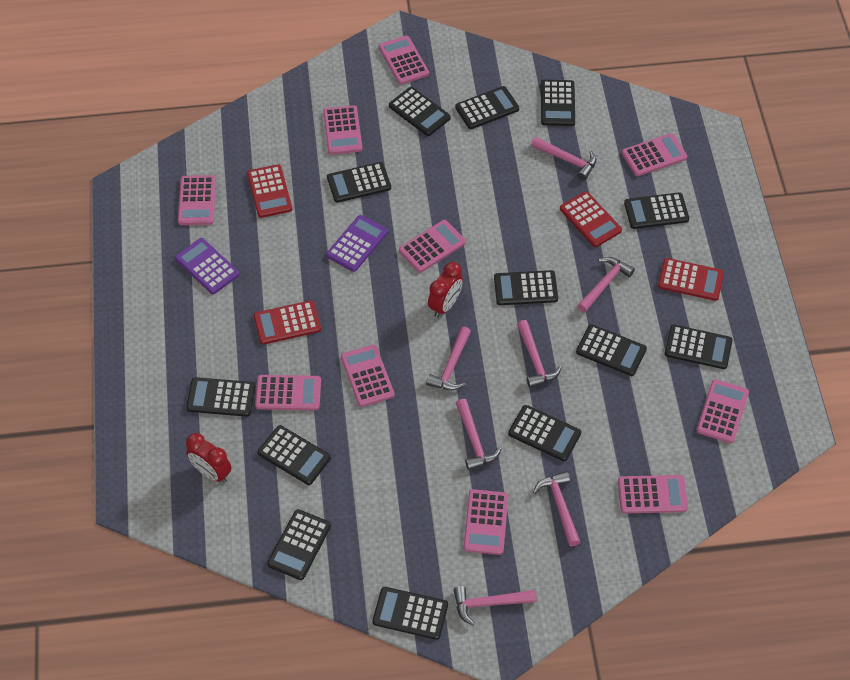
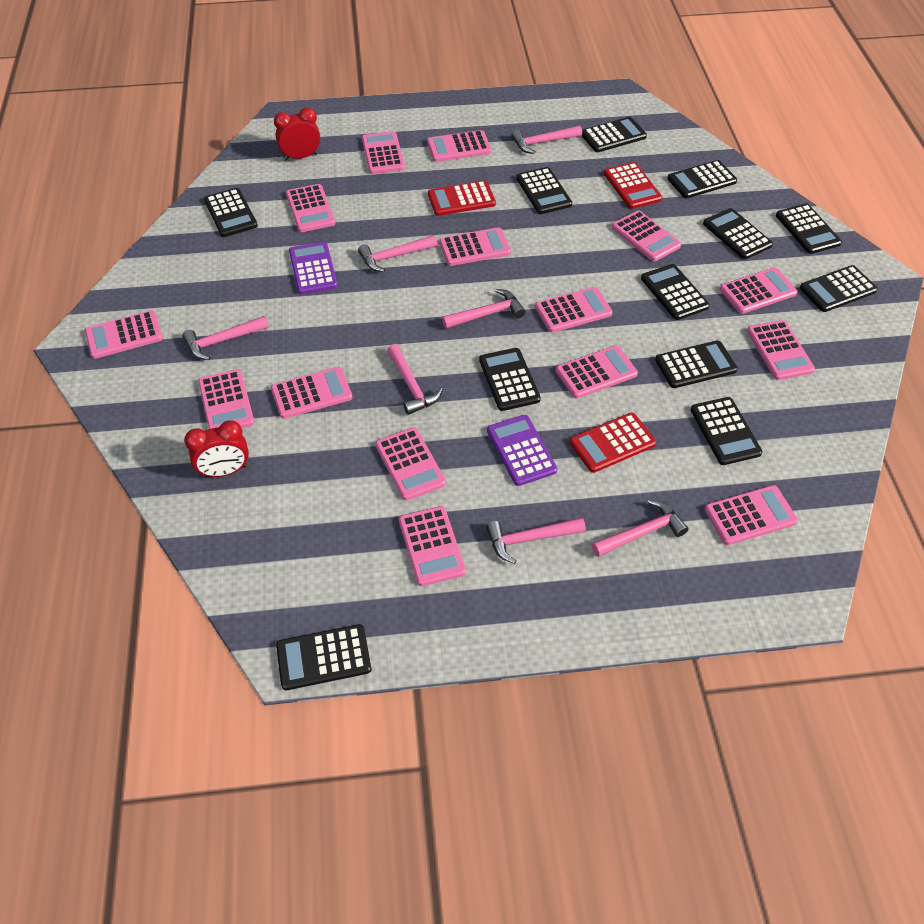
black calculator: [186,377,255,417] [258,425,331,485] [267,509,331,580] [327,162,391,203] [372,587,448,640] [389,87,451,136] [455,86,519,129] [494,270,558,305] [508,405,581,461] [541,80,575,126] [576,324,647,376] [624,192,689,229] [665,324,733,369] = 13 -> [204,188,258,237] [276,624,372,690] [479,348,541,411] [516,167,572,214] [582,117,647,152] [641,264,710,320] [655,340,738,388] [667,160,737,198] [691,397,763,465] [703,208,773,259] [776,203,842,254] [800,265,878,312] = 12
pink calculator: [178,175,216,225] [255,375,321,410] [323,105,362,155] [341,345,395,407] [379,36,429,85] [399,220,466,273] [463,489,508,555] [618,475,688,513] [622,133,687,176] [697,379,749,443] = 10 -> [85,310,163,359] [198,369,255,429] [271,367,353,419] [286,184,335,232] [362,131,405,174] [375,427,446,501] [399,506,466,586] [427,130,491,162] [439,227,511,266] [535,287,613,333] [556,345,638,398] [612,210,681,261] [705,485,798,545] [720,267,798,314] [747,320,815,380] = 15
red calculator: [247,164,292,218] [254,300,321,344] [560,191,622,247] [658,258,724,301] = 4 -> [428,181,496,216] [570,412,656,473] [604,162,662,209] = 3

